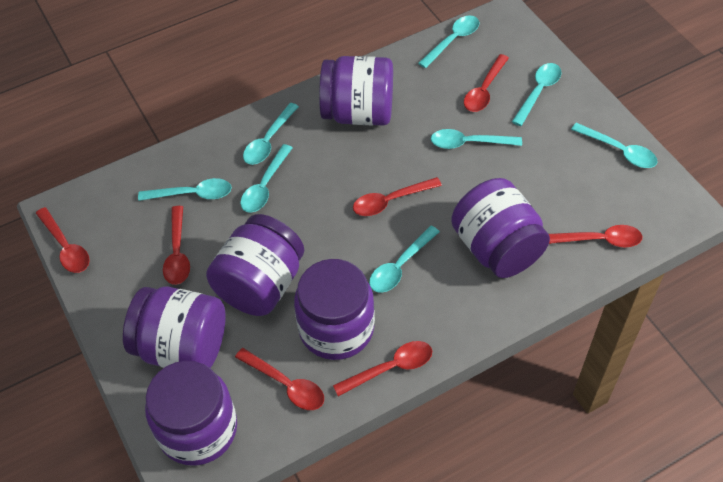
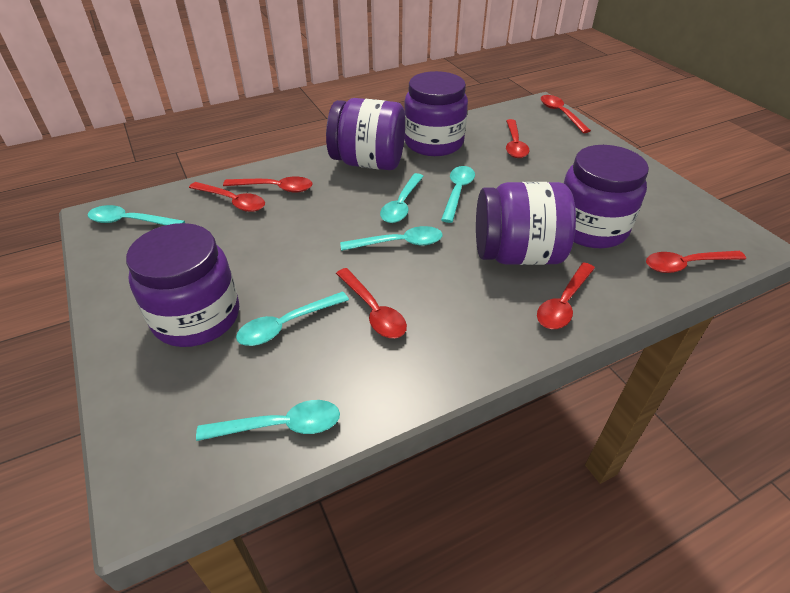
purple jar: [123,286,226,368] [145,361,237,466] [206,214,304,316] [294,259,375,360] [319,56,393,125] [451,178,550,278] = 6 -> [126,223,239,347] [326,98,405,170] [404,71,468,156] [476,182,576,265] [564,145,649,248] = 5
turquoise spoon: [138,178,232,201] [240,144,292,213] [243,103,299,165] [369,226,440,293] [418,16,479,68] [431,129,522,149] [512,63,561,126] [571,123,658,168] = 8 -> [87,205,185,225] [196,400,340,441] [236,291,349,346] [340,226,443,251] [380,173,424,223] [441,166,475,223] = 6

